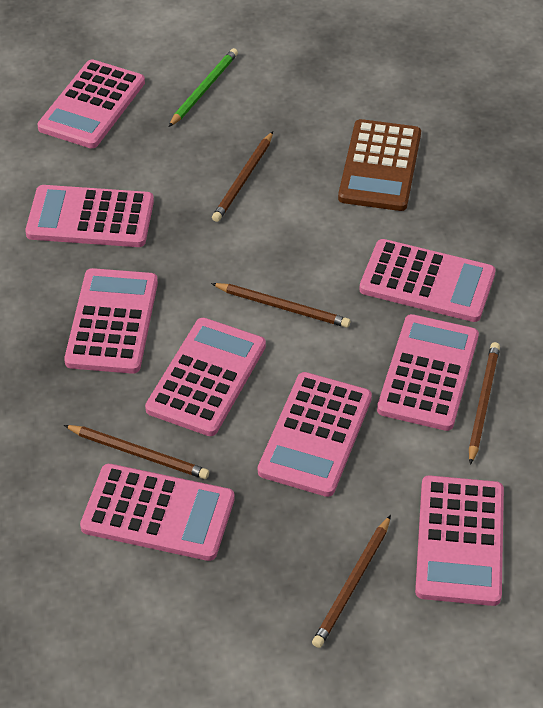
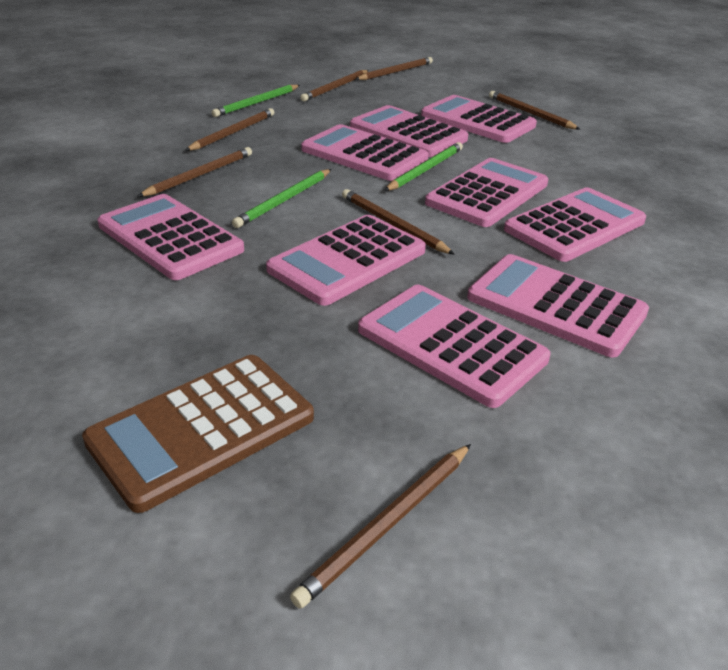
brown pencil: [64,425,209,479] [211,283,350,328] [212,132,273,222] [312,515,391,648] [469,342,500,465] = 5 -> [137,147,252,197] [185,108,274,151] [290,444,471,609] [300,70,369,102] [342,189,455,255] [356,57,433,80] [489,91,580,130] = 7
green pencil: [169,48,238,127] = 1 -> [212,85,300,117] [232,169,331,228] [384,142,463,191] = 3

